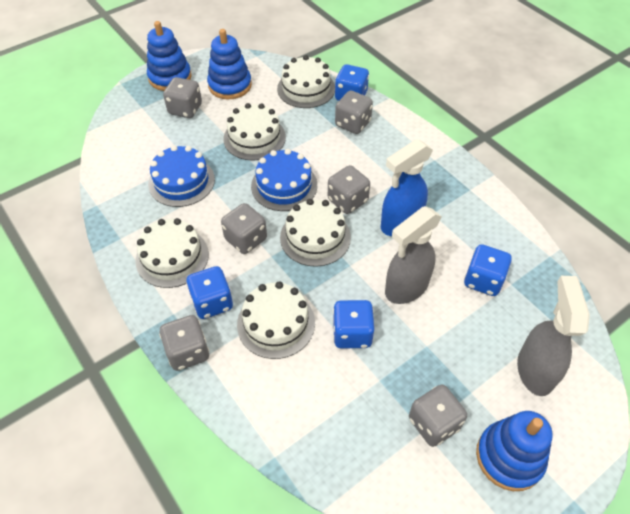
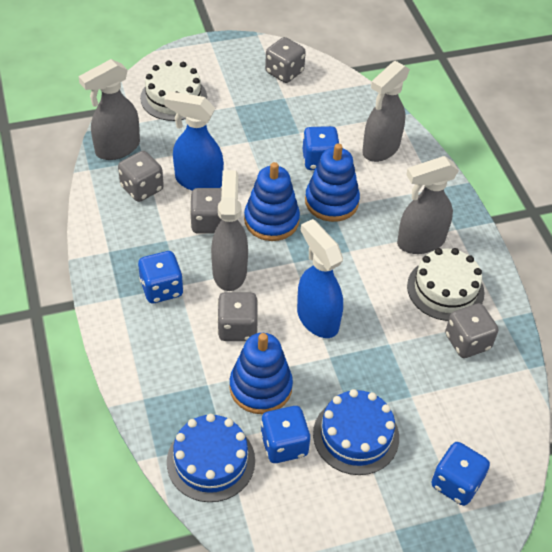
blue spray bottle: [381,139,433,236] = 1 -> [164,91,224,191] [297,219,343,338] = 2
grey dice: [159,315,209,371] [163,77,202,118] [221,203,267,254] [328,165,370,214] [335,90,373,134] [409,384,467,447] = 6 -> [118,151,164,202] [190,188,222,234] [217,292,258,341] [265,37,306,83] [445,303,498,358] = 5
grey spray bottle: [385,206,442,304] [517,276,590,396] = 2 -> [78,59,140,160] [211,170,248,291] [362,61,410,162] [397,156,459,254] = 4
white cake: [136,218,209,288] [223,103,286,160] [237,281,315,359] [277,55,335,108] [280,199,351,267] = 5 -> [140,60,207,121] [407,248,485,321] = 2

